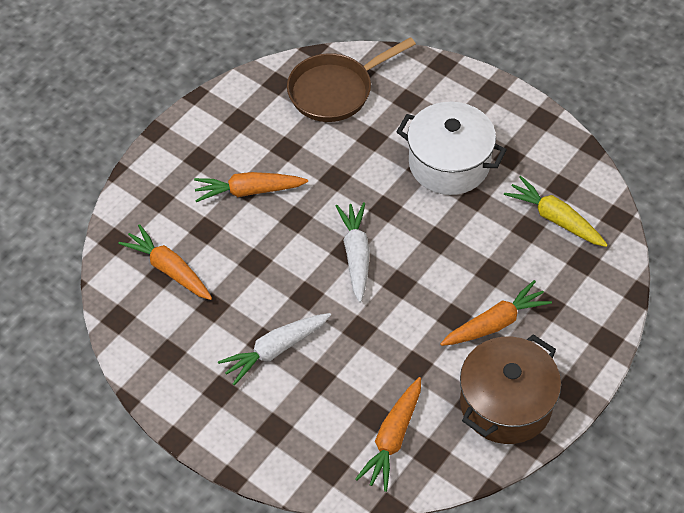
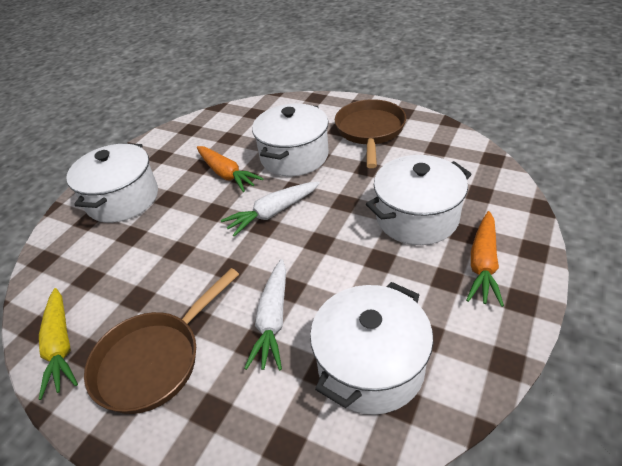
brown pan: [287,37,416,122] = 1 -> [84,268,239,414] [335,99,406,168] = 2
brown pot: [460,334,561,444] = 1 -> none = 0
orange carrot: [118,224,212,300] [194,172,308,202] [355,377,421,492] [440,280,552,346] = 4 -> [197,146,263,192] [466,211,504,307] = 2
white pot: [396,102,507,195] = 1 -> [66,143,158,223] [252,103,329,176] [310,282,433,415] [366,155,472,245] = 4

